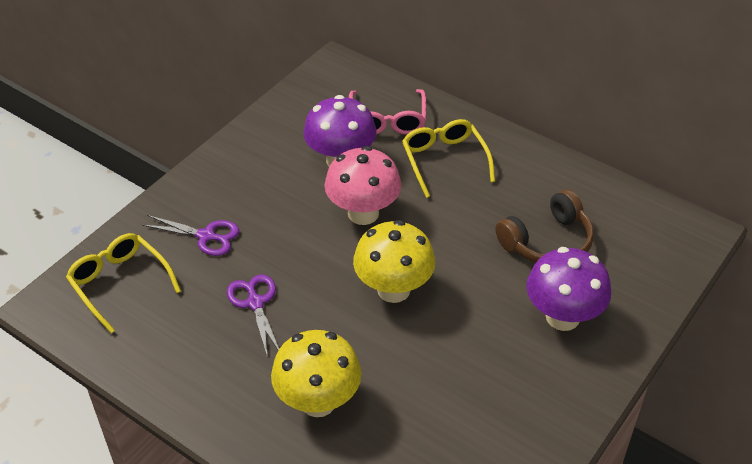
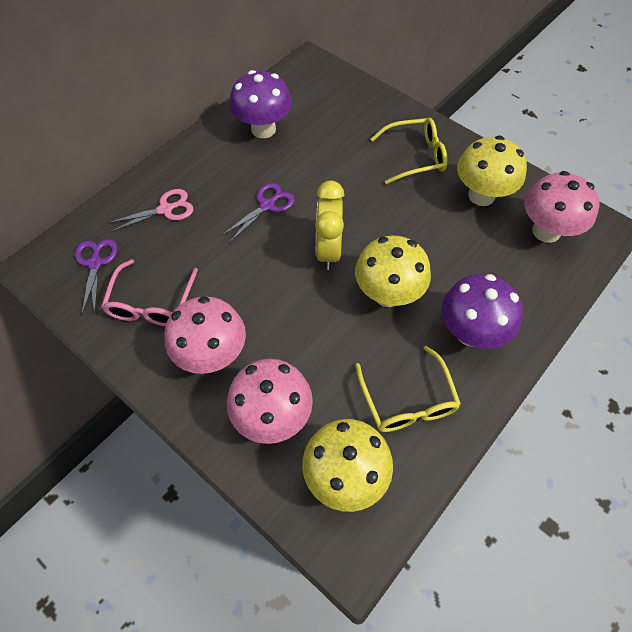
brown headphones: [495,189,594,263] = 1 -> none = 0
pink mushroom: [325,146,401,225] = 1 -> [165,296,246,374] [227,359,313,444] [525,171,600,243] = 3
pink scissors: none = 0 -> [108,189,194,232] = 1
yellow clock: none = 0 -> [315,181,344,270] = 1
yellow mushroom: [271,330,362,417] [353,220,435,303] = 2 -> [302,419,393,512] [355,235,431,307] [457,136,527,206] = 3

